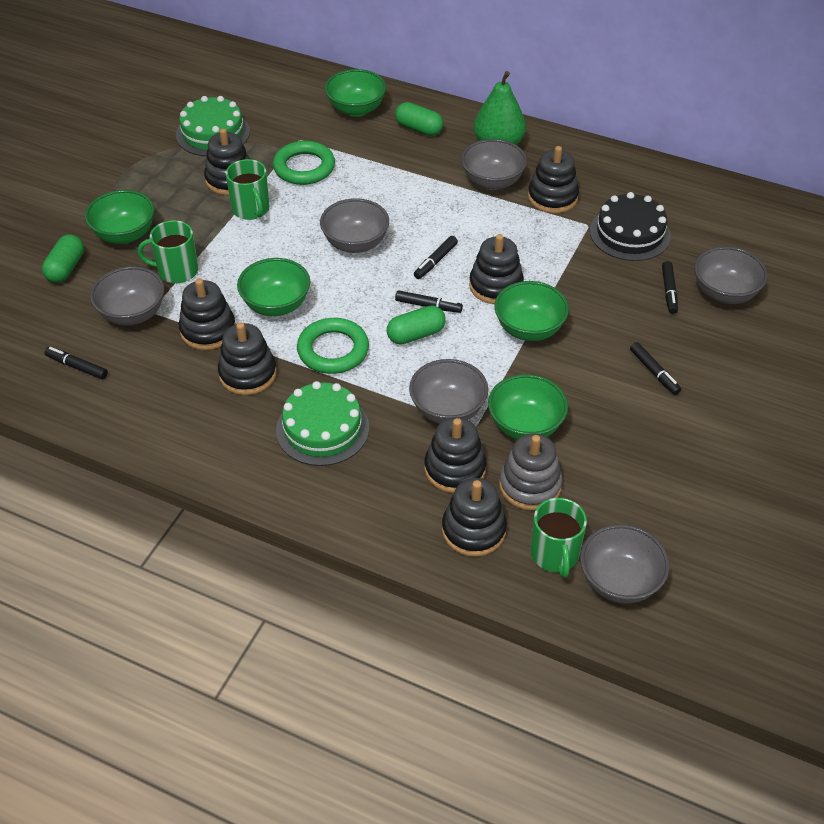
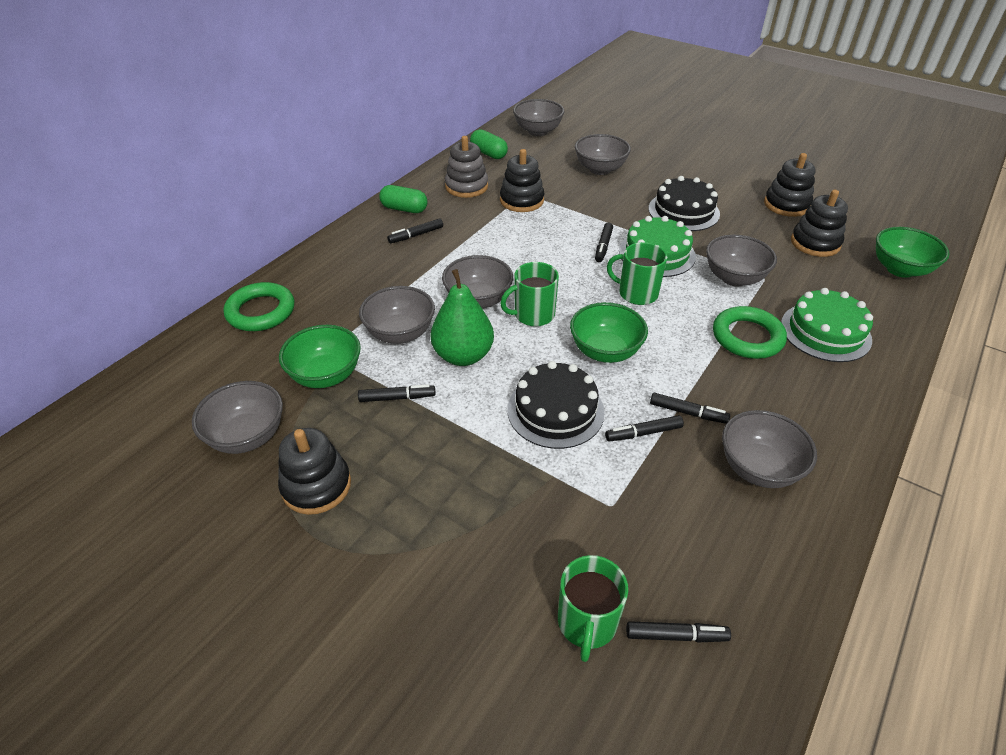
black cake: [590,192,671,261] = 1 -> [508,361,605,449] [649,176,720,231] = 2
black marker: [44,347,108,379] [395,290,463,313] [414,236,458,279] [630,342,681,395] [662,261,678,314] = 5 -> [358,384,436,402] [387,218,443,243] [595,223,613,262] [605,415,684,442] [626,621,731,643] [650,393,730,424] = 6
black stacking toy: [179,279,236,350] [204,128,250,195] [218,322,277,395] [424,417,486,493] [442,478,507,557] [469,234,524,304] [528,146,579,213] = 7 -> [278,428,351,515] [500,149,544,212] [764,153,816,217] [791,190,848,257] = 4
green bowl: [85,190,155,244] [237,258,310,316] [325,69,386,117] [488,374,568,440] [494,281,569,341] = 5 -> [279,325,361,388] [570,302,648,363] [876,227,950,278] = 3
green capsule: [42,234,84,283] [387,305,446,344] [395,102,443,136] = 3 -> [379,185,427,213] [470,129,508,159] = 2
grey bowl: [90,266,165,326] [320,198,389,253] [409,359,488,424] [461,139,527,190] [580,524,670,604] [694,246,768,304] = 6 -> [192,381,283,454] [359,286,435,344] [442,255,513,309] [513,99,564,136] [575,134,631,175] [706,235,777,286] [722,410,817,488] = 7

